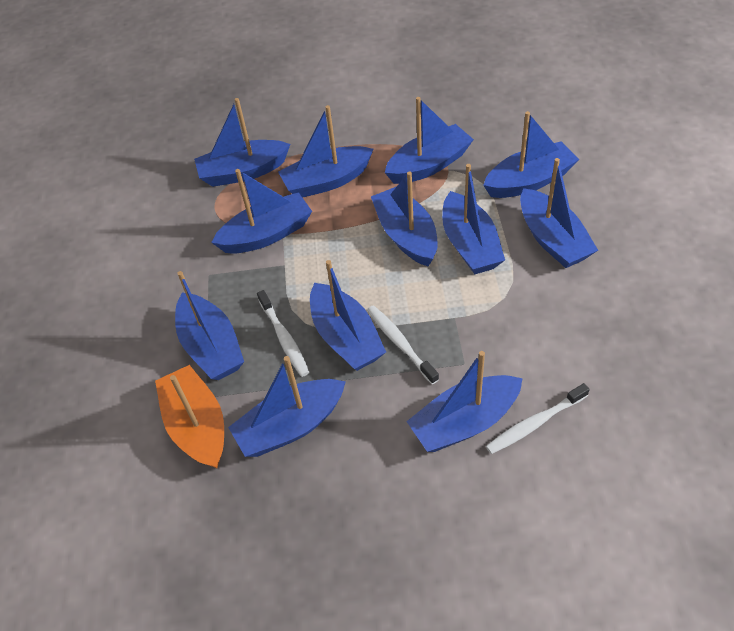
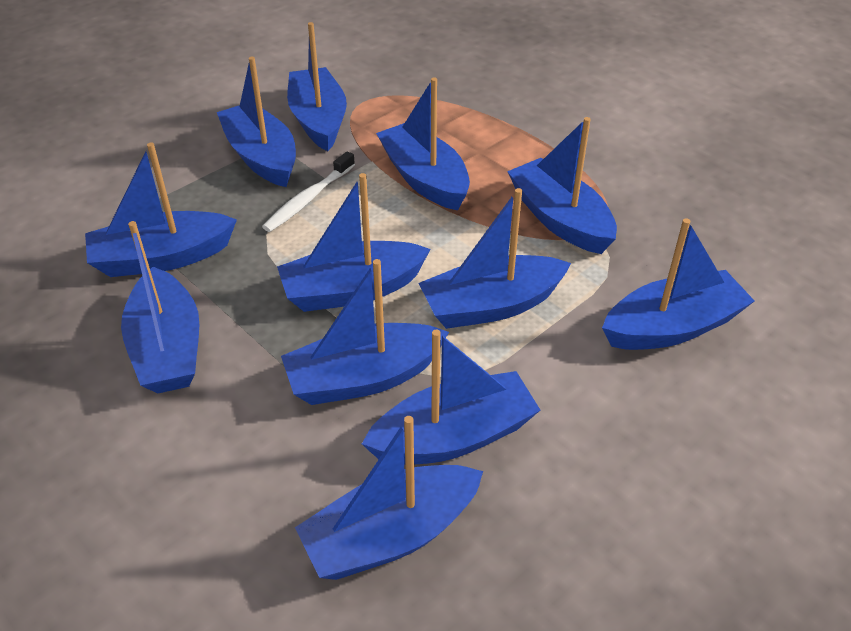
orange boat: [155,365,224,468] = 1 -> none = 0
white toothbrush: [257,290,309,377] [367,305,439,384] [486,383,590,454] = 3 -> [262,151,355,232] = 1

